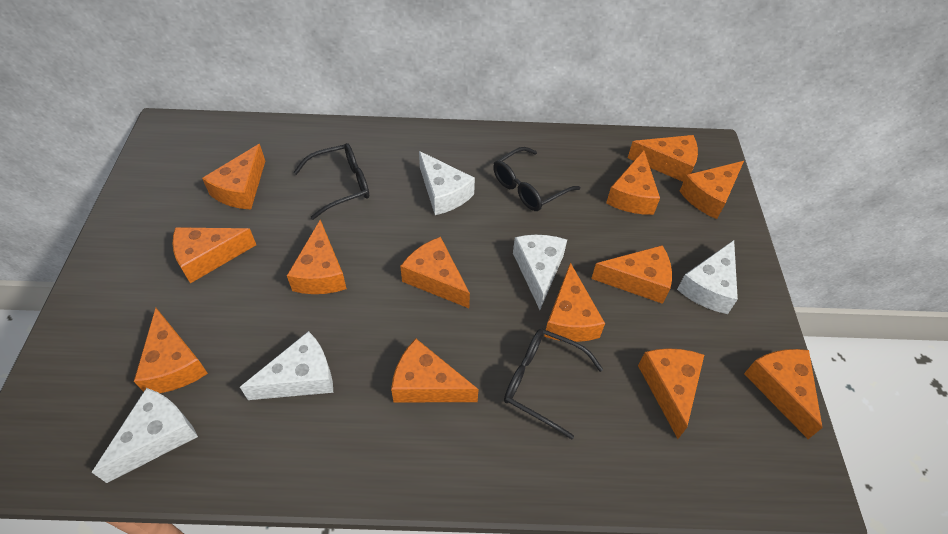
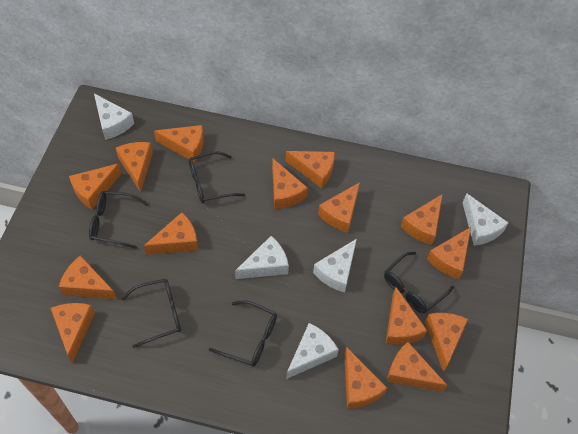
black glasses: [294,143,369,220] [493,147,580,211] [504,329,603,439] = 3 -> [89,191,149,249] [121,279,181,348] [189,151,245,204] [209,300,277,367] [384,252,454,313] = 5
orange cheese: [134,308,208,393] [173,227,256,283] [202,144,265,209] [287,220,347,294] [391,339,479,402] [400,237,470,308] [544,263,605,342] [591,245,672,304] [606,150,660,215] [628,135,698,182] [638,348,704,439] [680,161,744,219] [744,349,823,439] = 13 -> [51,303,95,363] [59,255,117,299] [69,163,122,209] [116,142,153,193] [144,212,198,255] [154,125,204,163] [272,159,308,209] [286,151,335,188] [318,182,360,233] [344,347,387,409] [385,287,427,345] [387,342,447,392] [401,194,443,245] [425,313,468,372] [427,227,471,279] = 15

